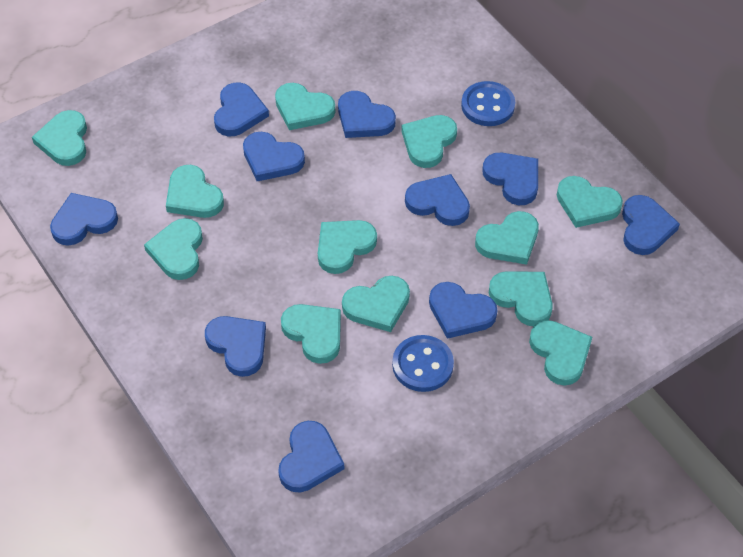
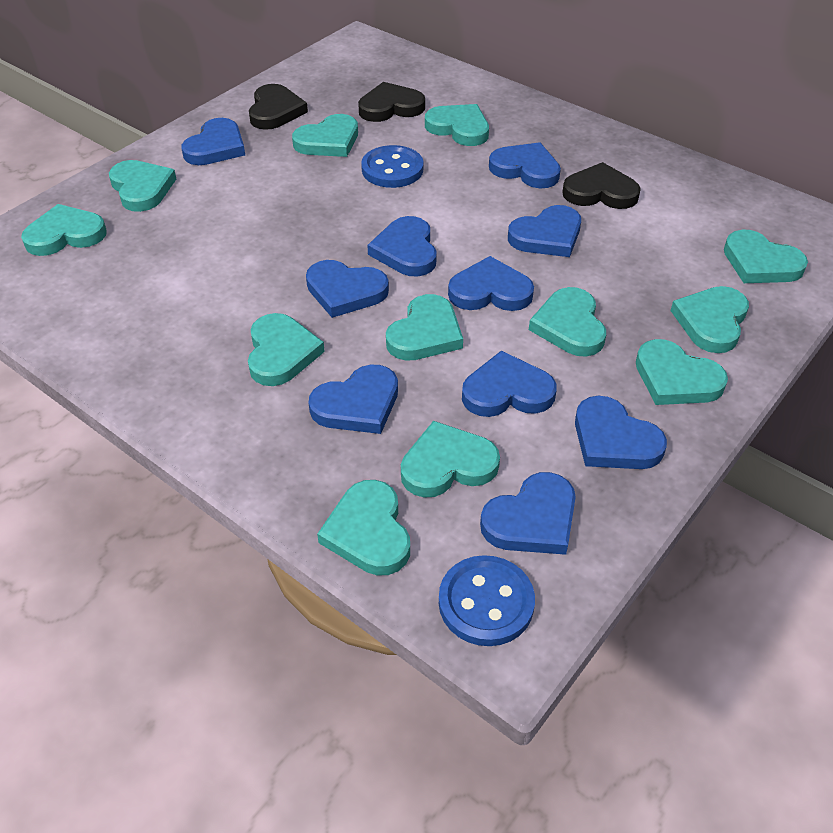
black heart: none = 0 -> [249,84,308,130] [358,82,425,122] [562,162,641,209] = 3

